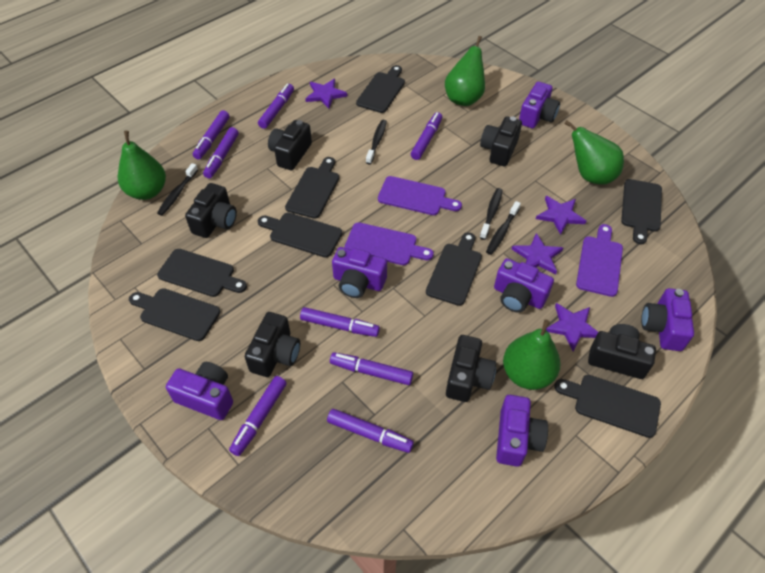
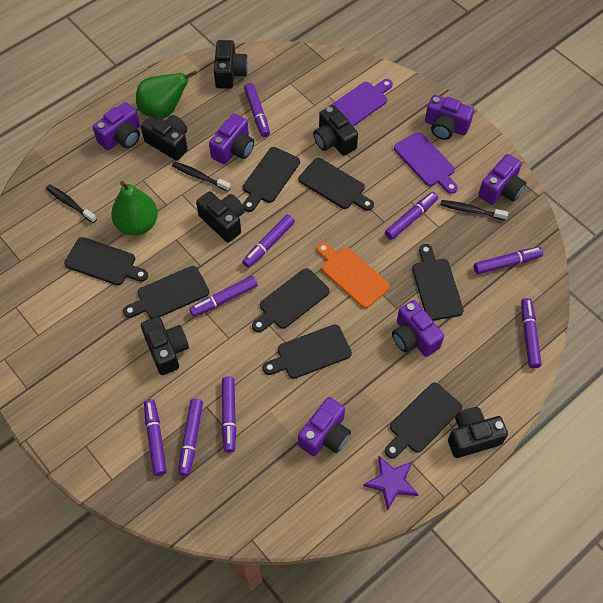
black toothbrush: [157,163,198,216] [366,120,387,165] [480,188,502,240] [486,201,521,255] = 4 -> [46,184,97,223] [172,162,231,191] [440,200,508,220] = 3
green pear: [118,131,166,200] [445,36,485,106] [503,320,560,390] [564,120,624,185] = 4 -> [111,181,158,236] [136,70,197,119] = 2
orange cutting board: none = 0 -> [317,242,390,308] = 1
purple cutting board: [345,222,434,265] [378,176,462,215] [576,224,623,297] = 3 -> [328,79,393,126] [394,132,458,194] = 2
purple marker: [193,111,230,160] [203,127,239,179] [229,376,287,456] [258,84,294,129] [300,307,380,337] [327,409,414,453] [330,352,413,385] [411,112,442,160] = 8 -> [144,399,167,476] [178,399,203,476] [189,276,258,317] [222,377,236,453] [242,214,295,268] [244,83,270,137] [385,192,438,240] [474,247,543,274] [521,298,542,368] = 9
purple star: [305,79,347,108] [512,233,563,274] [536,196,586,235] [546,303,598,351] = 4 -> [363,456,419,510] = 1

